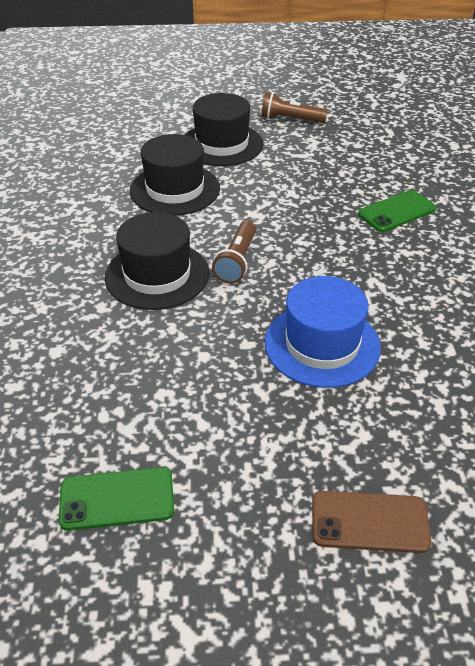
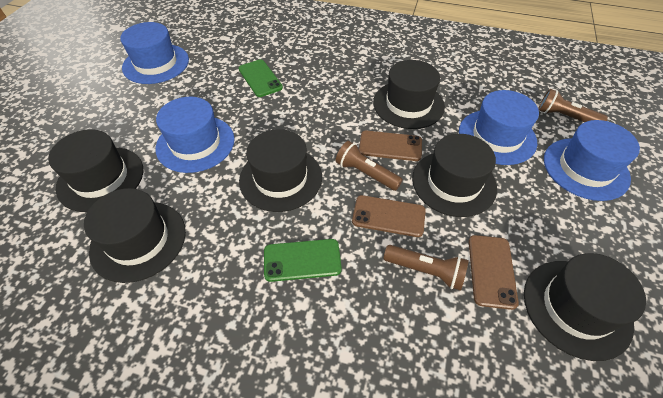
black hat: [105,212,209,310] [130,134,220,215] [185,93,264,166] = 3 -> [48,129,143,212] [84,188,186,283] [239,129,322,212] [373,60,445,129] [412,134,497,217] [524,253,646,361] = 6
blue hat: [265,276,381,388] = 1 -> [120,22,189,84] [156,97,235,173] [459,90,539,165] [544,120,640,201] = 4
brown flashlight: [212,221,256,284] [261,92,328,123] = 2 -> [336,141,403,191] [384,245,469,291] [538,89,608,122] = 3
brown phone: [312,491,432,553] = 1 -> [352,195,426,237] [359,131,422,161] [469,235,519,310] = 3

